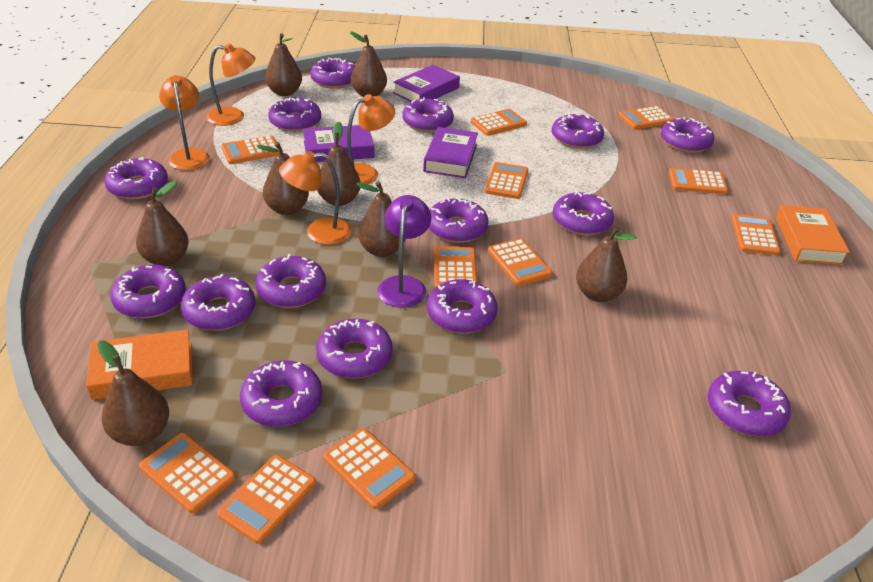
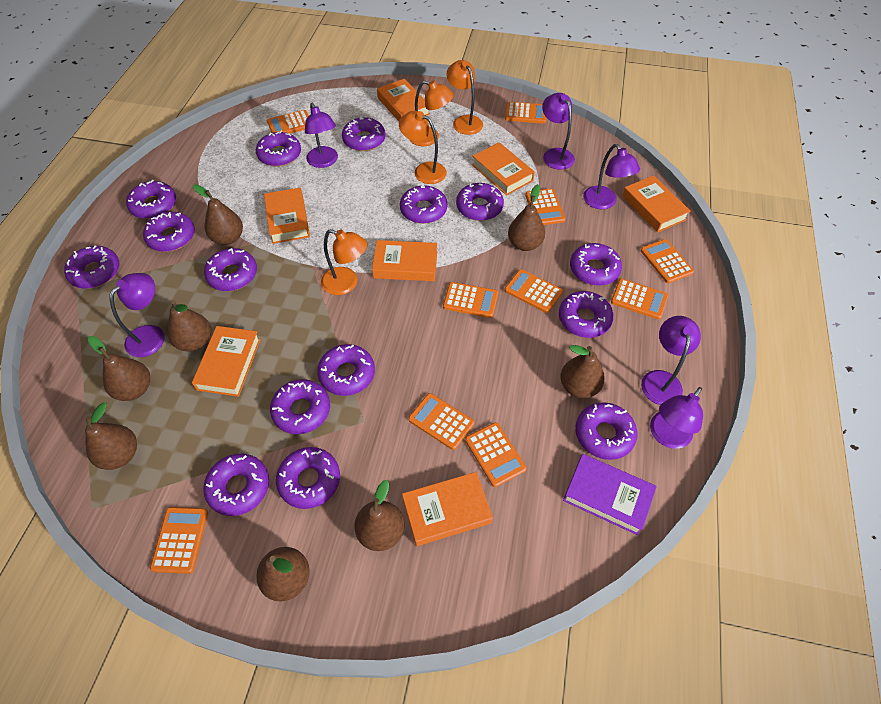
orange book: [86,329,193,400] [776,205,850,265] = 2 -> [192,326,261,397] [264,188,310,244] [372,240,437,281] [377,79,430,121] [402,472,493,546] [472,142,535,196] [622,175,691,233] = 7
orange calculator: [139,433,236,513] [217,455,316,544] [221,135,280,164] [323,428,416,509] [434,246,477,287] [471,109,527,136] [485,162,528,199] [488,238,552,286] [618,106,674,129] [669,168,728,194] [731,214,781,255] = 11 -> [150,507,208,574] [267,110,309,134] [408,393,474,450] [443,282,498,318] [465,422,527,487] [505,102,546,124] [505,269,563,313] [525,188,565,225] [611,278,669,320] [640,239,694,284] = 10
purple book: [303,125,374,162] [393,65,460,102] [423,127,478,178] = 3 -> [563,454,657,535] = 1
purple lamp: [378,195,431,308] = 1 -> [110,273,164,357] [305,103,338,168] [542,93,575,170] [583,144,640,209] [641,316,701,405] [650,387,703,449] = 6

